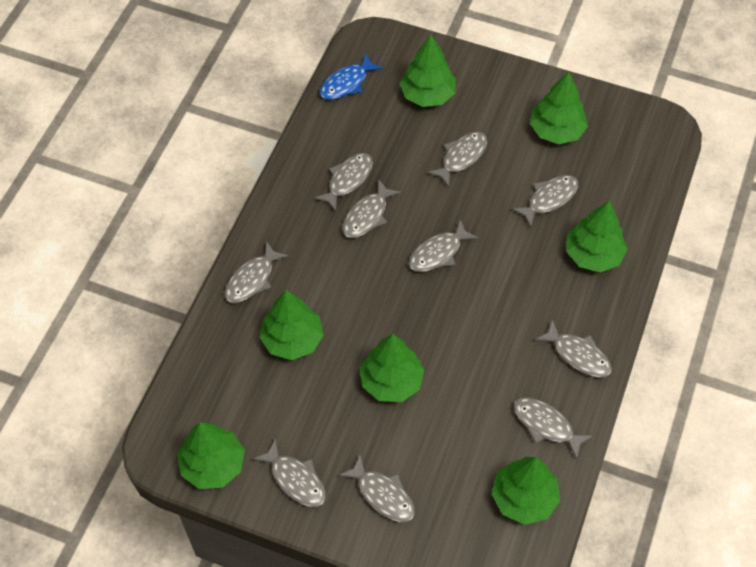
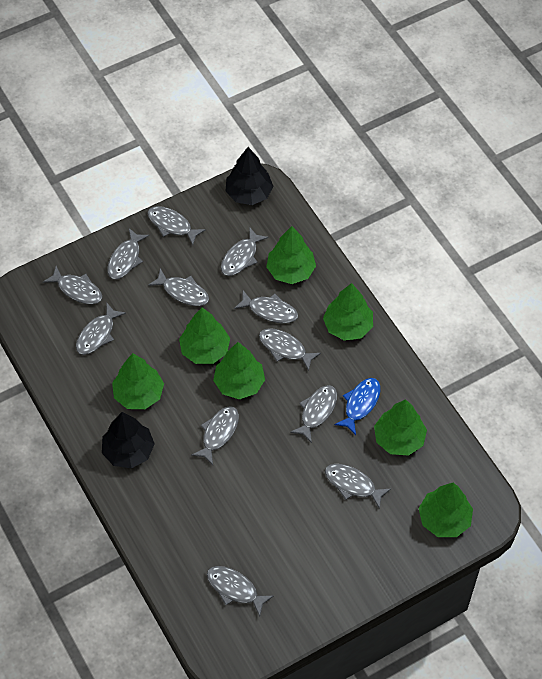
black tree: none = 0 -> [102,412,154,468] [226,147,273,205] = 2
grey fish: [225,241,289,303] [253,439,326,507] [314,153,373,212] [339,455,415,523] [342,179,401,238] [409,220,479,272] [427,132,487,188] [512,175,578,228] [514,397,593,460] [535,320,612,378] = 10 -> [43,266,102,304] [76,303,126,355] [107,228,149,279] [148,206,206,245] [148,268,209,306] [192,406,239,465] [207,566,274,616] [221,227,269,276] [234,290,298,323] [259,328,321,371] [290,385,337,443] [325,464,391,509] = 12

